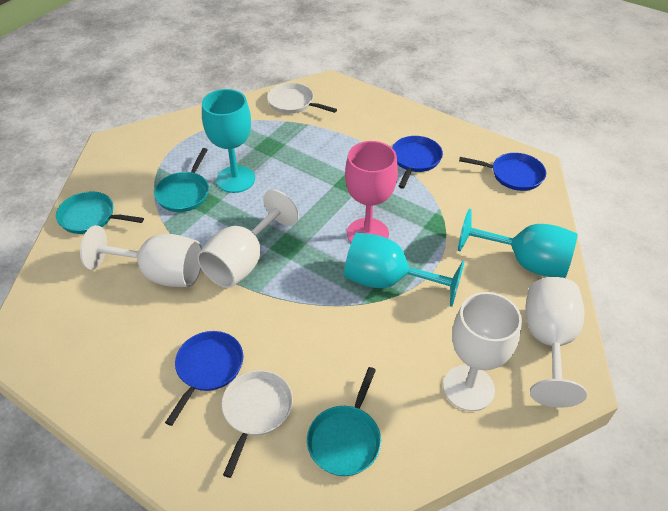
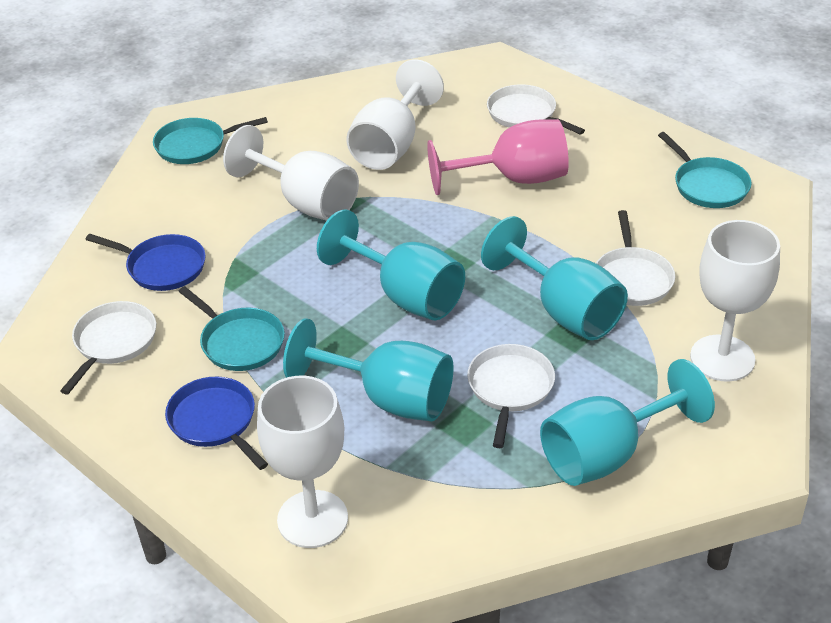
blue pan: [165,331,243,426] [392,136,443,189] [459,153,546,191] = 3 -> [85,234,206,291] [165,377,268,470] = 2
turquoise goblet: [202,89,255,193] [344,232,465,307] [458,209,578,278] = 3 -> [283,318,454,421] [317,209,465,320] [481,216,628,340] [540,359,715,486] = 4
white pan: [221,370,293,478] [267,83,337,114] = 2 -> [60,301,156,395] [467,344,555,448] [487,84,585,135] [596,210,675,306] = 4

